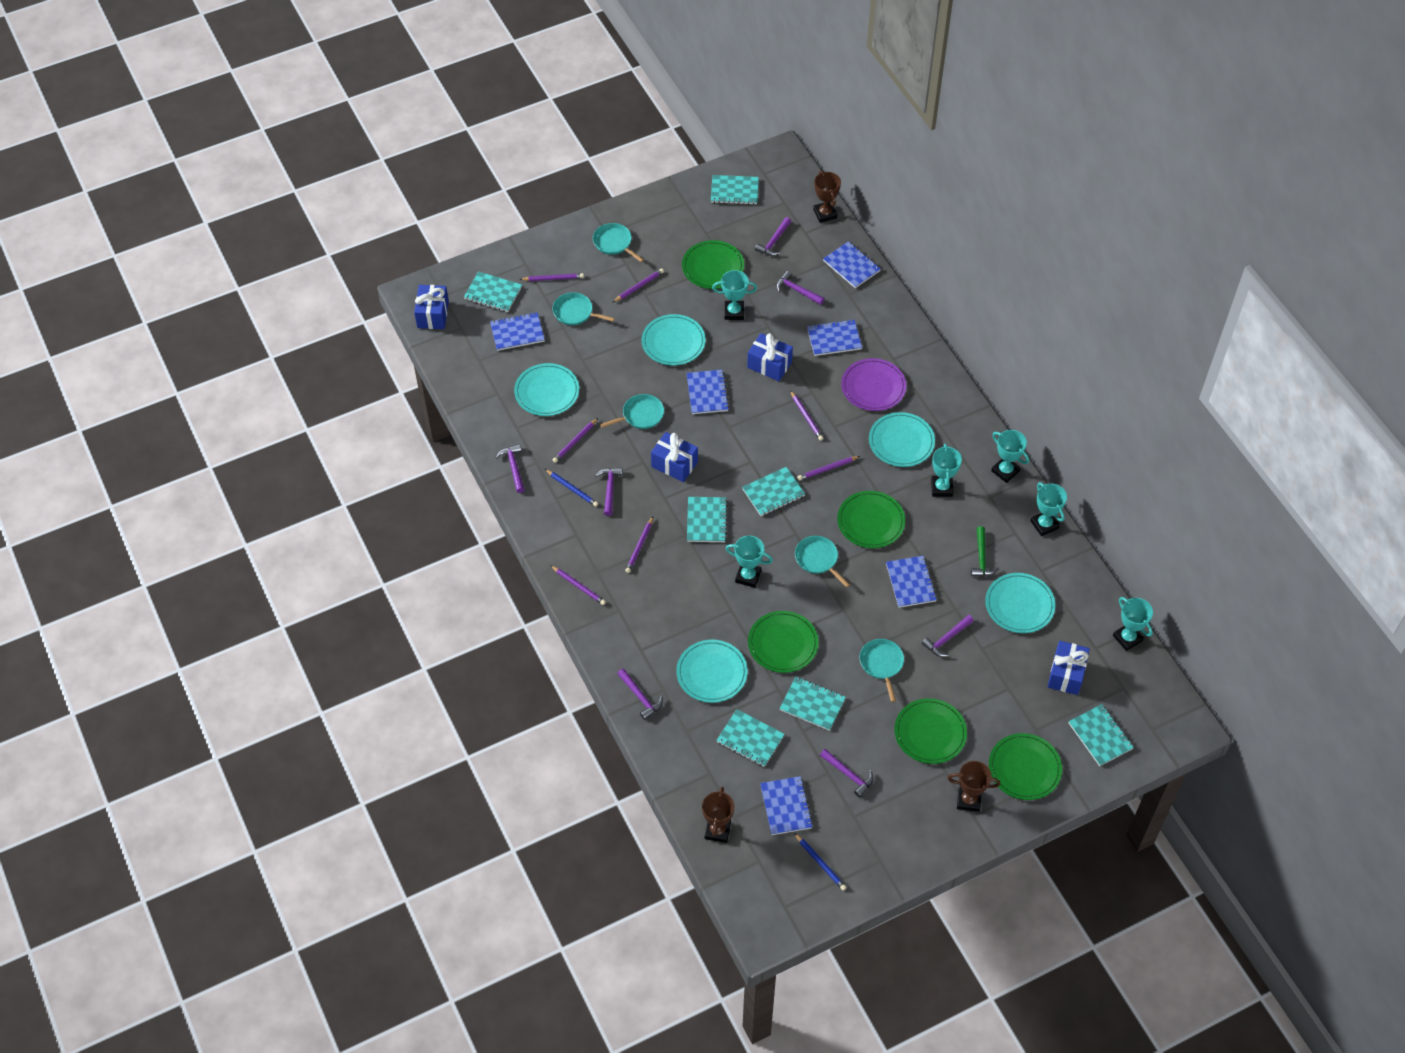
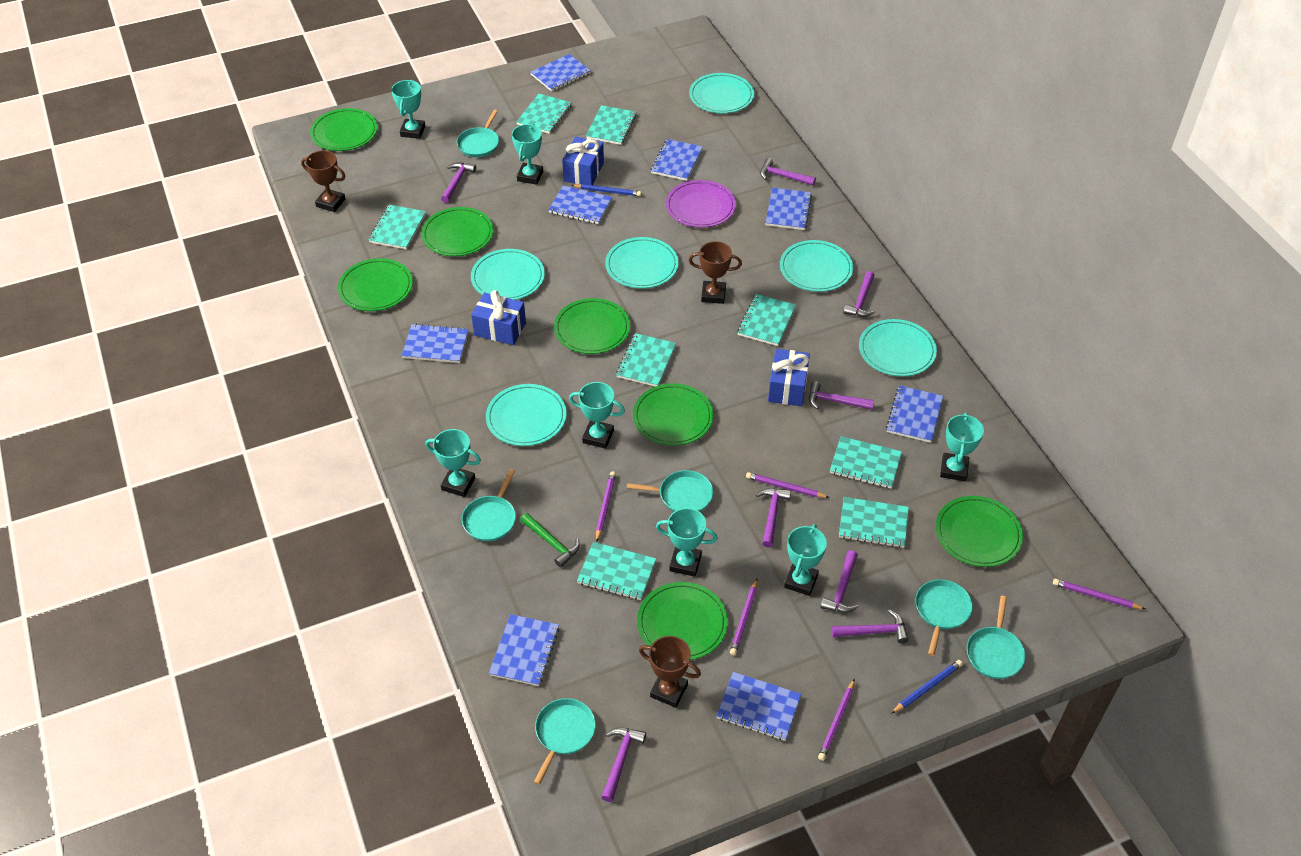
blue gift: [414,285,449,329] [651,432,698,482] [747,333,793,381] [1048,641,1090,695] = 4 -> [471,290,526,345] [562,136,604,185] [768,349,810,406] = 3
blue notebook: [490,312,545,351] [686,370,729,414] [760,776,813,835] [807,319,862,356] [823,241,881,288] [886,556,937,608] = 6 -> [402,324,469,363] [489,614,560,686] [530,54,591,92] [549,185,613,224] [651,139,703,181] [716,672,801,741] [765,188,812,230] [886,385,943,443] = 8
green plate: [682,240,744,289] [748,611,819,673] [837,491,905,548] [894,698,967,764] [989,733,1062,800] = 5 -> [310,108,378,151] [338,258,413,311] [421,207,493,256] [554,298,630,354] [633,383,714,446] [637,582,728,660] [935,496,1023,567] = 7
purple hammer: [496,444,525,493] [595,468,623,516] [617,668,663,720] [755,217,791,256] [776,271,824,305] [820,749,873,797] [922,615,974,657] = 7 -> [441,162,476,203] [601,728,646,802] [756,488,791,547] [760,158,816,186] [809,381,874,410] [820,550,859,613] [831,610,909,643] [843,271,875,317] = 8
purple pencil: [519,273,584,281] [550,565,606,605] [553,418,598,463] [613,269,664,302] [625,517,653,573] [790,390,824,441] [798,456,860,480] = 7 -> [596,471,616,542] [730,579,758,655] [746,472,830,498] [818,679,855,761] [1053,579,1145,609] = 5
turquoise notebook: [464,271,522,312] [687,497,728,542] [711,175,759,205] [716,709,785,767] [742,467,805,516] [779,677,846,731] [1069,704,1134,766] = 7 -> [369,205,426,249] [516,94,572,134] [577,542,656,600] [586,105,637,145] [616,333,676,386] [737,294,796,346] [830,436,902,489] [839,497,909,548] = 8
turquoise pan: [553,292,615,325] [593,223,644,262] [600,394,664,429] [795,536,850,587] [859,639,904,702] = 5 -> [457,110,499,157] [462,469,516,542] [534,698,596,785] [627,470,713,512] [915,579,973,656] [967,596,1026,679] = 6
turquoise plate: [514,363,579,416] [642,314,706,365] [676,640,748,703] [869,412,935,467] [985,573,1055,633] = 5 -> [471,249,545,300] [486,384,567,446] [605,237,679,288] [689,73,754,113] [780,240,853,292] [859,319,937,377] = 6
turquoise trophy: [712,270,757,320] [726,536,773,588] [931,444,962,497] [991,430,1029,483] [1031,482,1067,536] [1113,597,1153,651] = 6 -> [391,80,425,139] [426,429,481,497] [512,124,543,185] [569,382,625,449] [656,508,718,577] [784,524,827,596] [940,413,984,481] = 7

